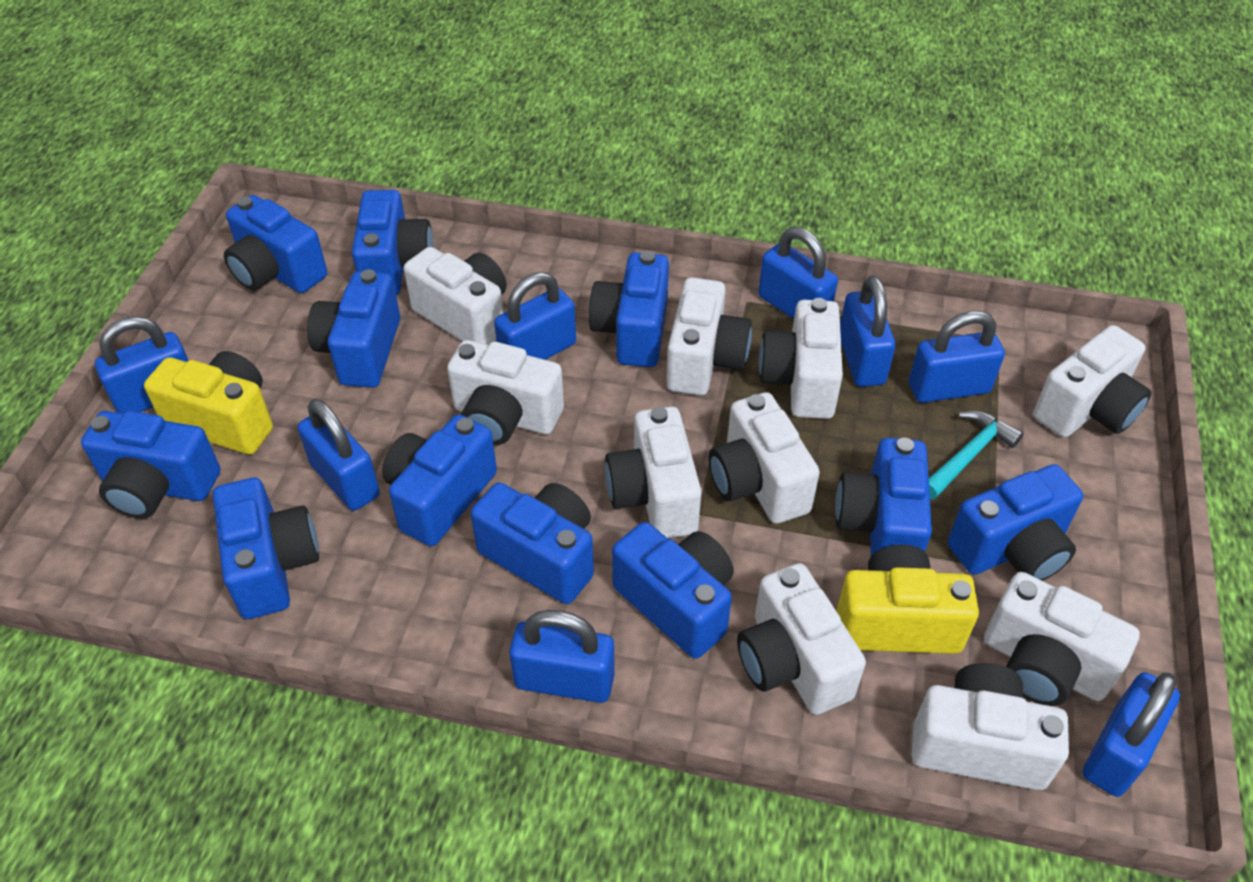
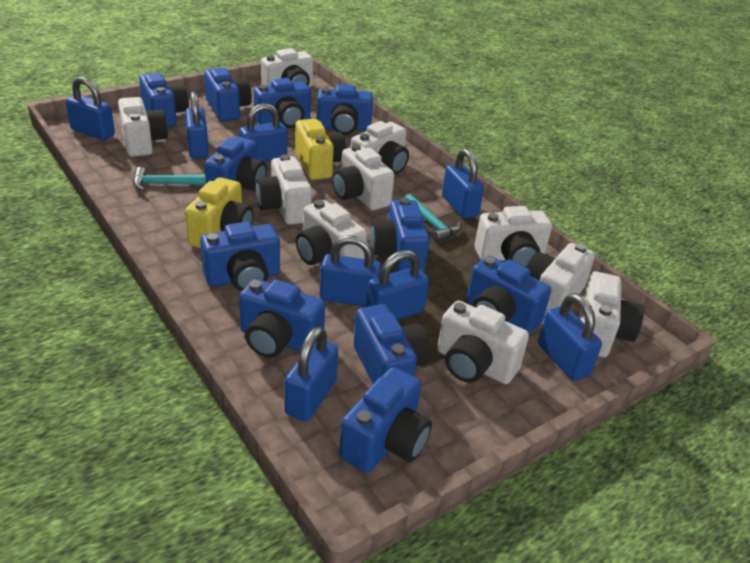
turquoise hammer: [929,411,1023,500] = 1 -> [133,167,206,191] [404,194,461,242] = 2

